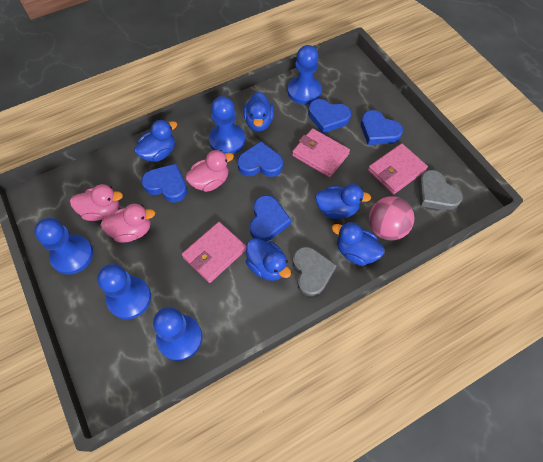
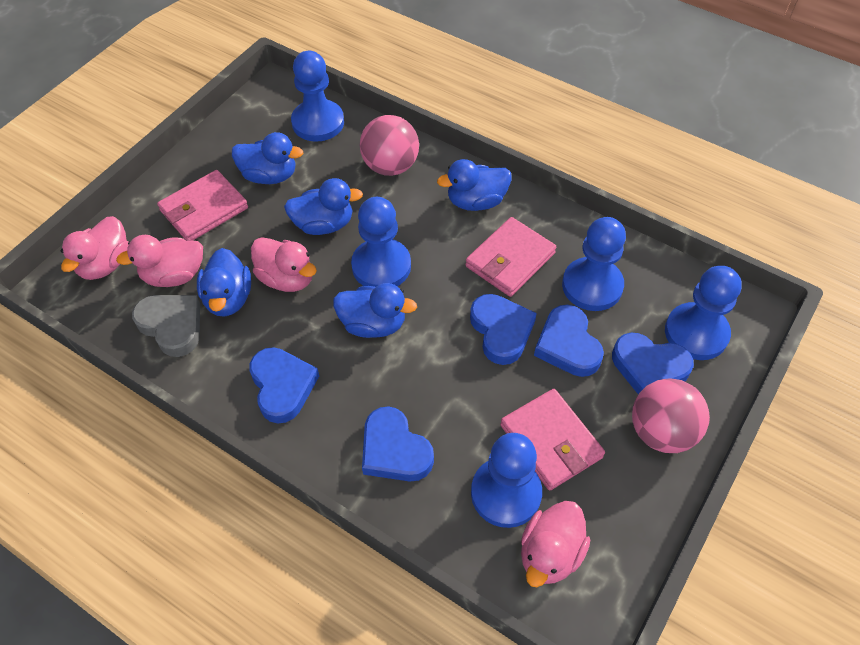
grey heart: [293,247,337,298] [418,170,463,211] = 2 -> [132,295,200,357] = 1
pink ball: [369,196,415,241] = 1 -> [360,115,419,176] [632,378,710,453] = 2
pink duck: [70,184,123,221] [100,204,155,243] [185,150,234,192] = 3 -> [61,216,128,280] [116,235,203,287] [251,237,317,292] [521,501,590,587] = 4

